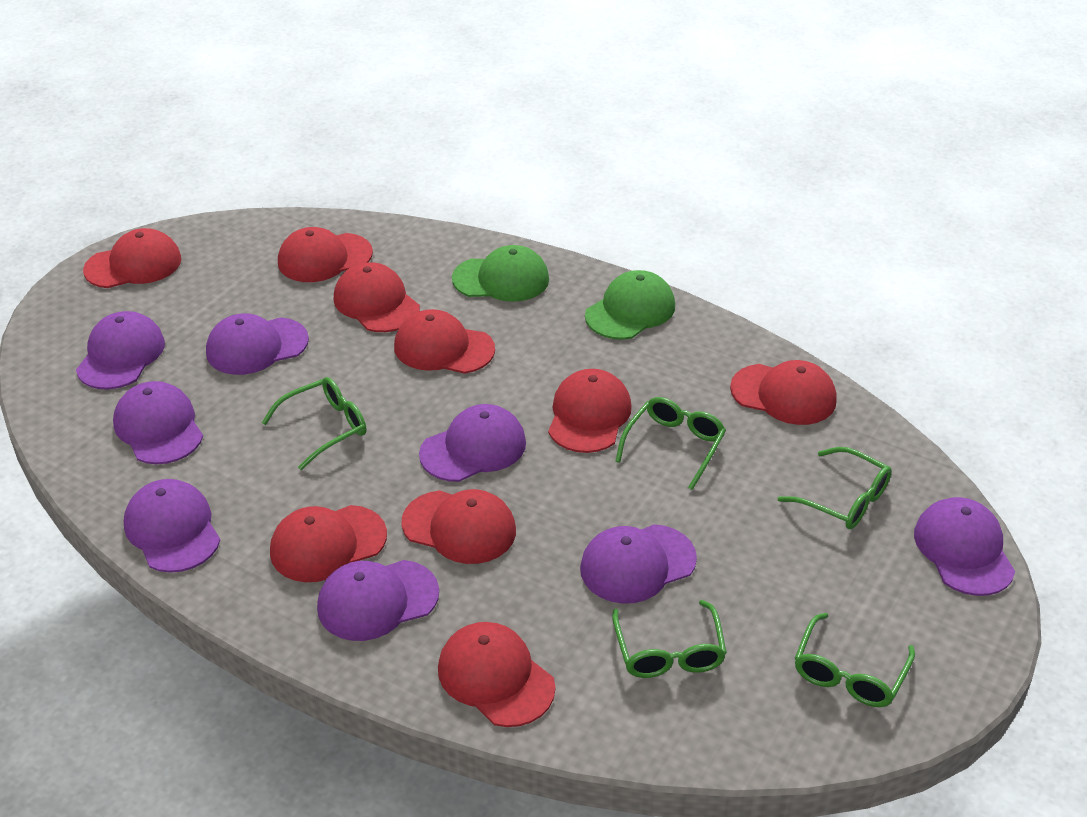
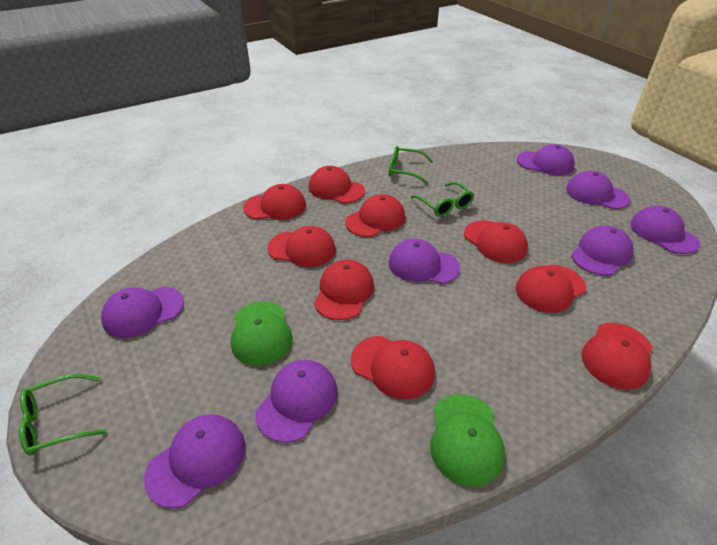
green glasses: [262,377,366,470] [612,600,727,678] [615,397,726,490] [778,447,892,529] [795,613,915,707] = 5 -> [19,374,107,456] [389,146,434,184] [410,182,474,217] = 3

